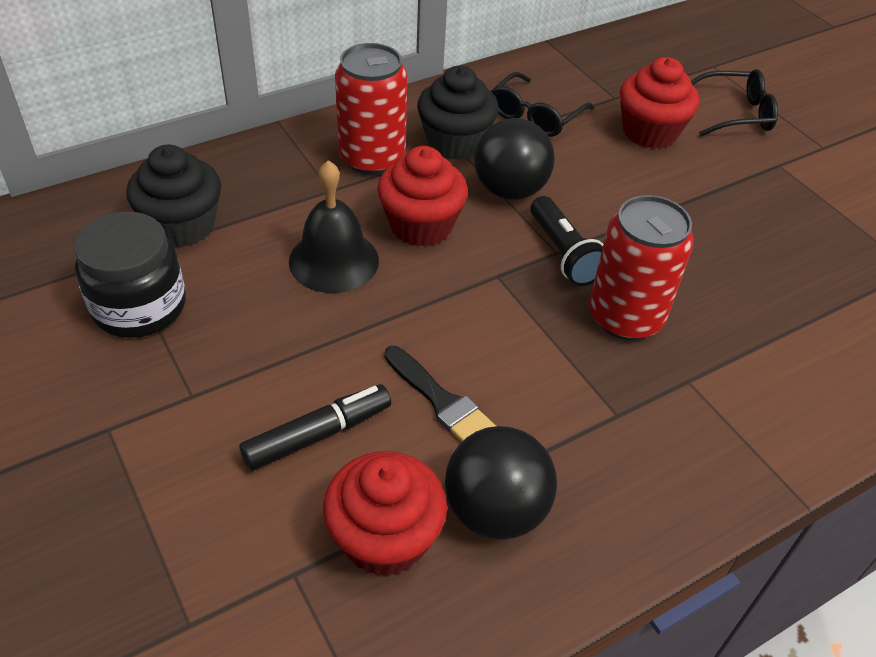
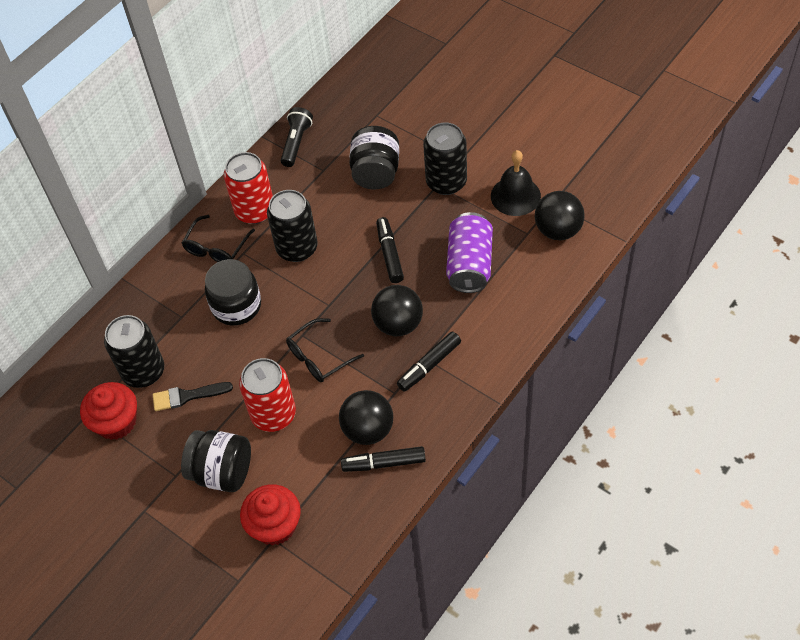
black ball: [445,426,557,540] [474,118,555,200] = 2 -> [339,390,393,445] [371,285,423,336] [535,191,585,240] = 3
black can: none = 0 -> [104,315,164,388] [267,190,318,262] [423,122,467,195] = 3
black cupcake: [126,145,221,247] [417,66,499,160] = 2 -> none = 0
black jar: [74,212,186,338] = 1 -> [181,430,251,492] [205,259,261,326] [349,126,399,189] = 3
black marker: [239,384,391,471] = 1 -> [341,446,426,472] [376,217,404,283] [397,331,461,392] = 3
purple can: none = 0 -> [446,212,493,293] = 1
red cupcake: [323,451,447,577] [377,146,468,247] [620,57,699,149] = 3 -> [80,382,137,440] [240,484,301,546] = 2

